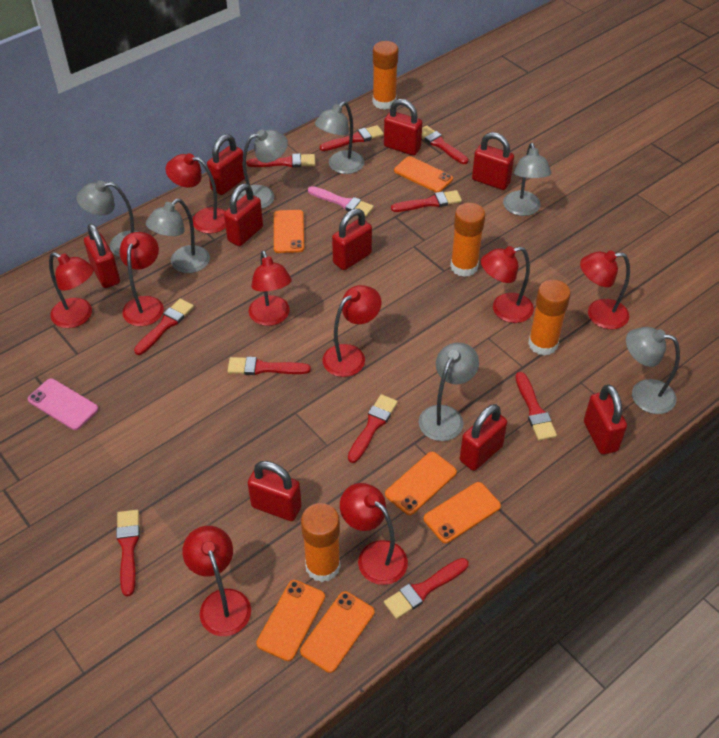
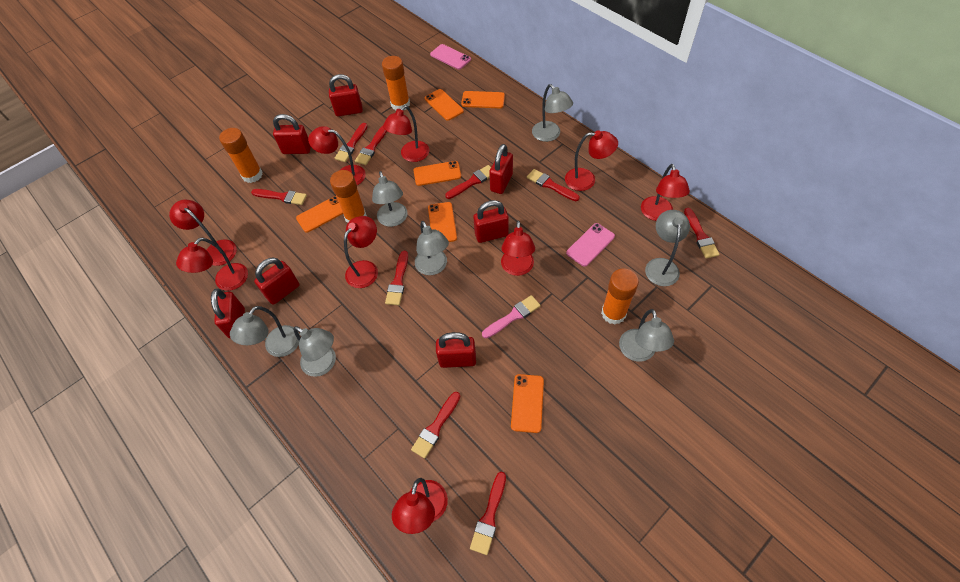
pink phone: [28,378,98,430] = 1 -> [430,44,471,69] [566,223,615,267] = 2
red brush: [116,510,140,596] [134,299,194,355] [228,357,311,375] [247,153,315,168] [319,125,384,151] [348,394,398,463] [384,558,469,619] [391,190,462,212] [422,126,468,164] [515,372,557,441] = 10 -> [251,189,307,205] [335,123,368,162] [355,126,387,165] [385,251,408,305] [411,392,460,459] [445,165,491,199] [470,472,506,555] [527,169,580,201] [684,208,720,259] = 9
red padlock: [84,224,120,288] [207,134,245,195] [224,184,263,246] [248,461,301,521] [332,209,372,270] [384,99,422,156] [460,404,507,471] [472,132,514,190] [584,384,627,455] = 9 -> [211,289,245,338] [254,258,299,305] [273,114,311,154] [329,74,363,116] [436,332,476,368] [473,200,509,243] [489,144,513,194] = 7

